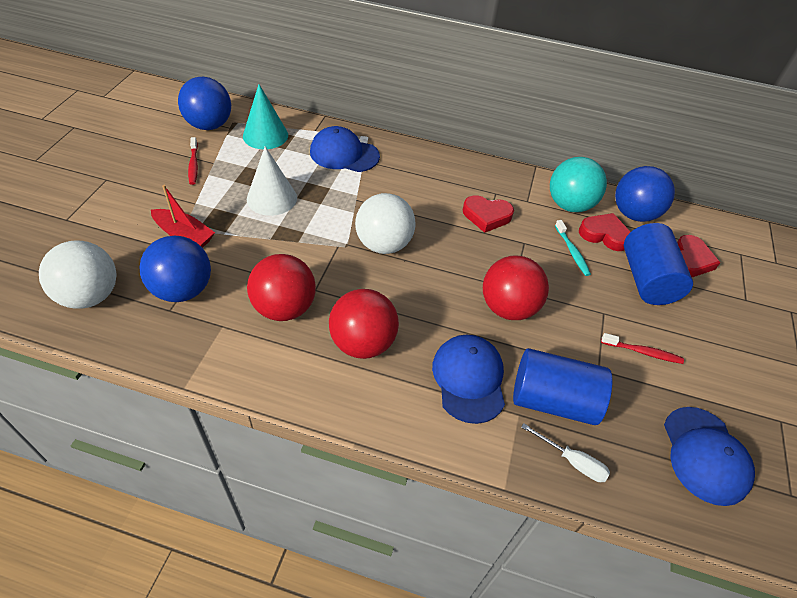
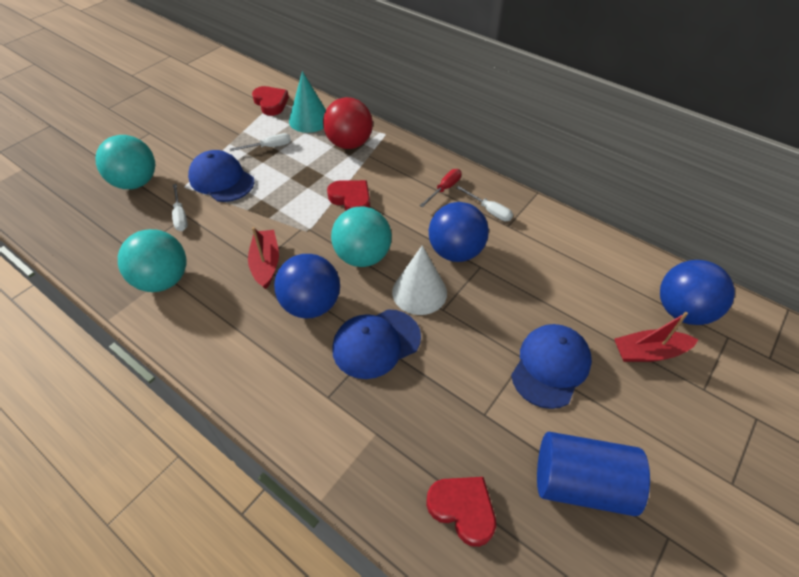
blue cylinder: [513,348,612,425] [624,223,693,305] = 2 -> [537,432,650,516] = 1
red ball: [247,254,316,321] [329,289,399,359] [483,255,549,320] = 3 -> [323,97,373,149] = 1
red boat: [151,185,215,248] = 1 -> [248,227,279,289] [614,312,698,362] = 2
red screwdriver: none = 0 -> [419,169,461,208] = 1
red toothbrush: [188,137,198,185] [601,333,684,364] = 2 -> none = 0
turquoise ball: [550,157,607,212] = 1 -> [95,135,155,189] [118,229,186,292] [331,206,392,267] = 3
turquoise toothbrush: [555,220,591,276] = 1 -> none = 0
white ball: [39,240,117,309] [355,193,416,254] = 2 -> none = 0
white screwdriver: [521,423,610,482] = 1 -> [172,184,188,231] [230,133,291,151] [456,186,513,221] = 3

